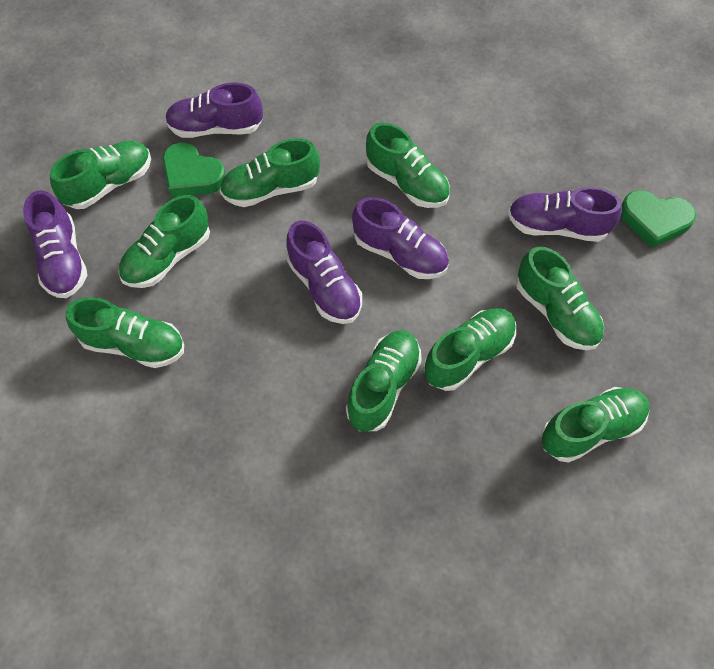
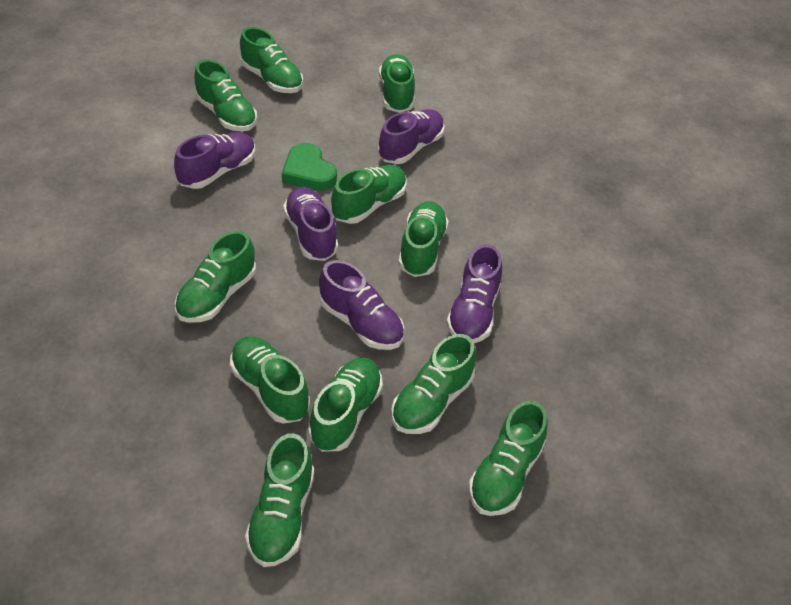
green heart: [163,143,226,197] [621,190,696,248] = 2 -> [282,143,337,191] = 1
green shoe: [50,141,151,209] [66,297,184,368] [119,195,210,288] [220,138,320,207] [346,330,422,432] [366,123,450,208] [424,308,516,391] [516,247,604,350] [541,387,650,463] = 9 -> [175,231,256,323] [195,60,257,131] [230,336,310,423] [240,27,303,93] [245,433,314,567] [308,357,383,452] [331,165,407,224] [379,54,415,113] [391,334,476,434] [399,201,449,277] [469,400,548,516] = 11

